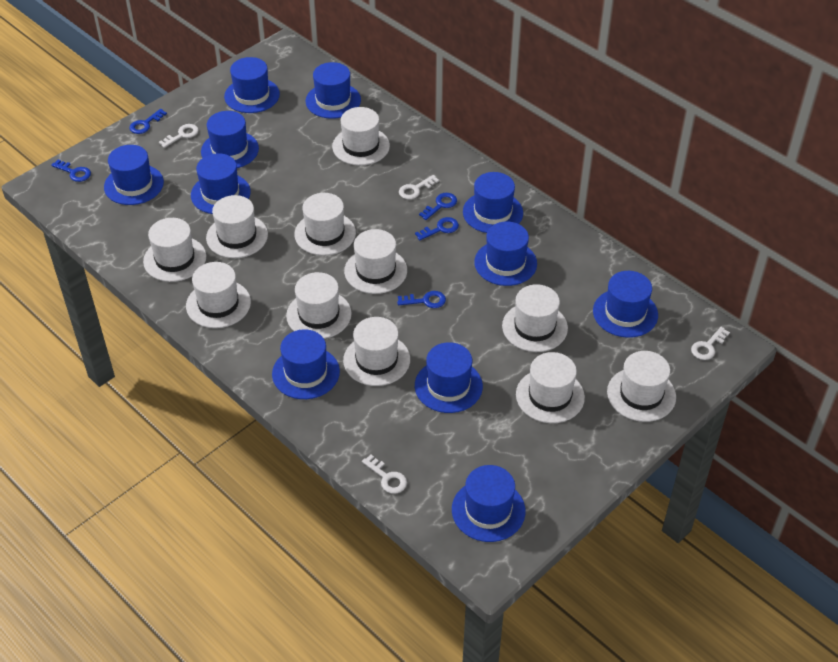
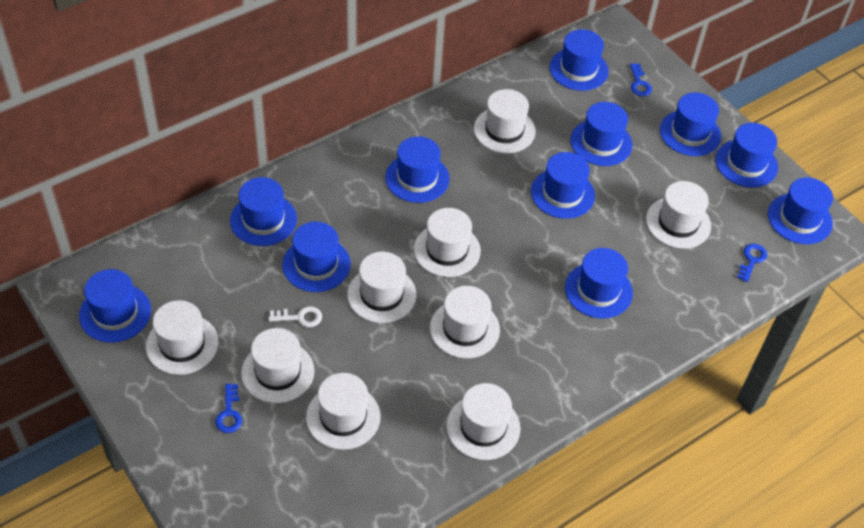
blue key: [51,159,91,182] [130,109,167,134] [397,291,446,308] [415,217,459,240] [419,193,457,220] = 5 -> [215,384,242,433] [630,63,652,96] [737,244,767,282] = 3
white hat: [143,218,206,282] [186,262,251,328] [206,195,268,258] [286,272,352,339] [294,193,356,256] [332,107,390,165] [343,317,410,386] [344,229,407,294] [502,284,568,352] [516,352,585,423] [607,351,676,422] = 11 -> [146,300,218,375] [241,328,314,403] [306,373,381,450] [347,252,416,323] [414,208,481,277] [430,286,500,359] [446,383,521,460] [474,89,536,153] [646,181,711,249] = 9
white key: [159,124,199,148] [362,455,407,494] [399,175,439,199] [691,327,730,360] = 4 -> [269,306,322,327] = 1

